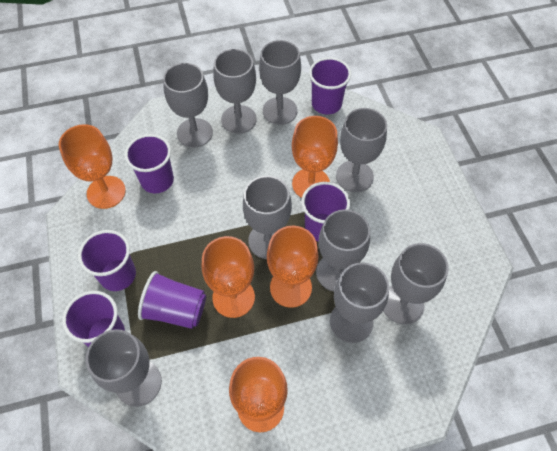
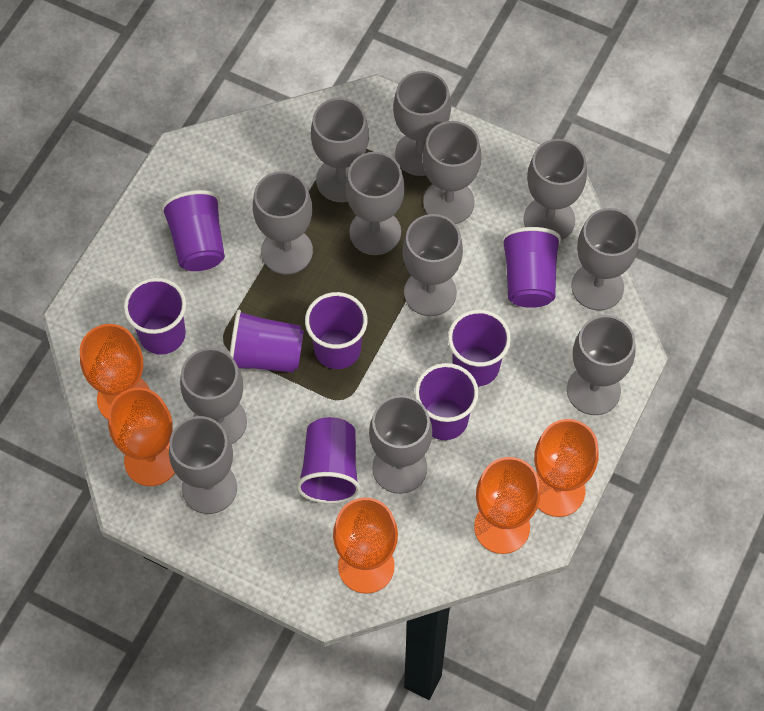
grey goblet: [86,329,162,407] [163,63,213,148] [213,49,257,134] [243,176,292,259] [259,40,301,125] [316,209,370,292] [330,262,389,343] [336,108,387,192] [383,243,449,324] = 9 -> [169,416,237,514] [180,348,247,444] [253,171,313,274] [311,98,369,202] [345,152,405,255] [369,395,432,494] [393,71,451,176] [402,214,463,316] [422,121,481,224] [524,139,587,240] [567,315,635,415] [571,208,639,311] = 12
purple cup: [62,291,125,347] [78,230,136,291] [125,134,174,193] [138,271,206,329] [301,182,350,242] [309,57,351,114] = 6 -> [124,277,186,355] [161,190,225,271] [229,309,304,373] [296,417,360,504] [305,292,368,369] [415,363,479,440] [448,309,511,386] [501,227,561,308] = 8

